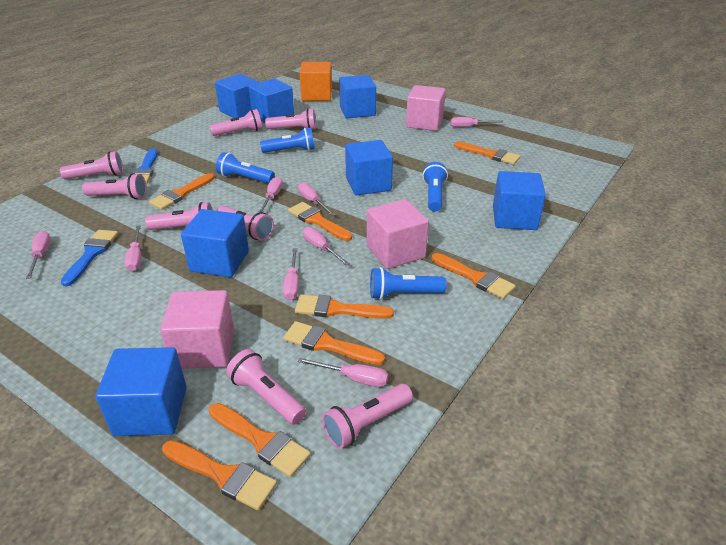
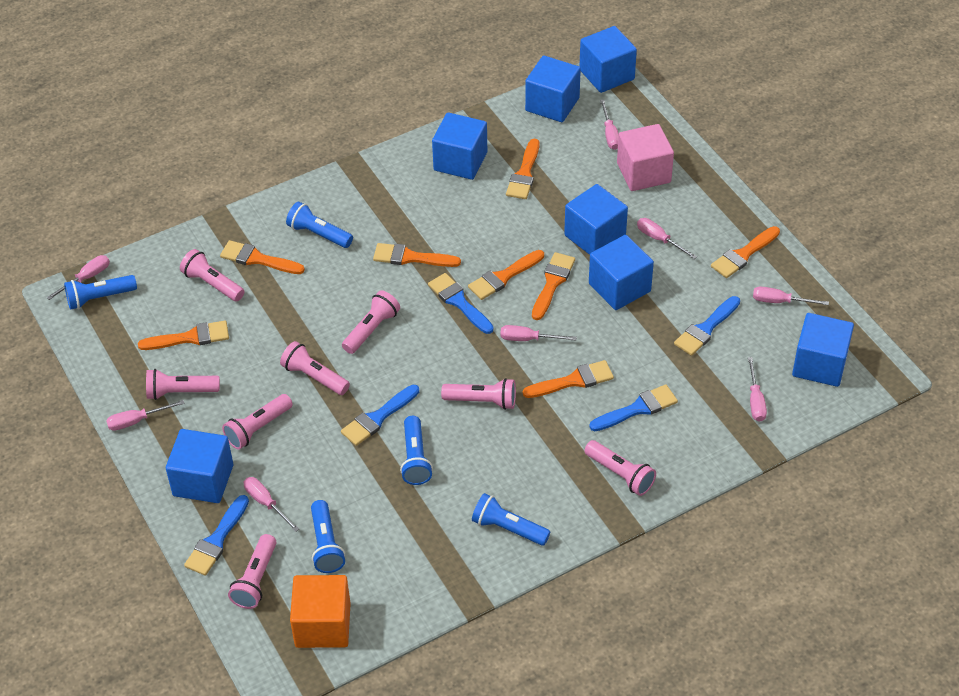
blue brush: [61,230,118,286] [131,148,158,184] = 2 -> [184,495,249,576] [341,385,419,446] [428,273,494,334] [589,385,678,431] [674,296,740,356] = 5
blue flashlight: [216,152,275,184] [260,128,315,153] [370,267,447,300] [423,162,448,212] = 4 -> [64,275,137,310] [286,202,353,248] [311,500,345,573] [400,416,433,485] [472,493,550,546] = 5
pink cube: [160,290,234,369] [367,199,429,269] [406,85,446,131] = 3 -> [617,124,674,191] = 1

